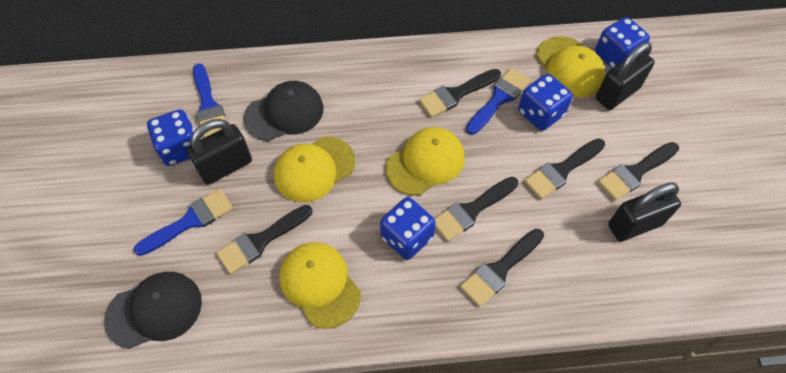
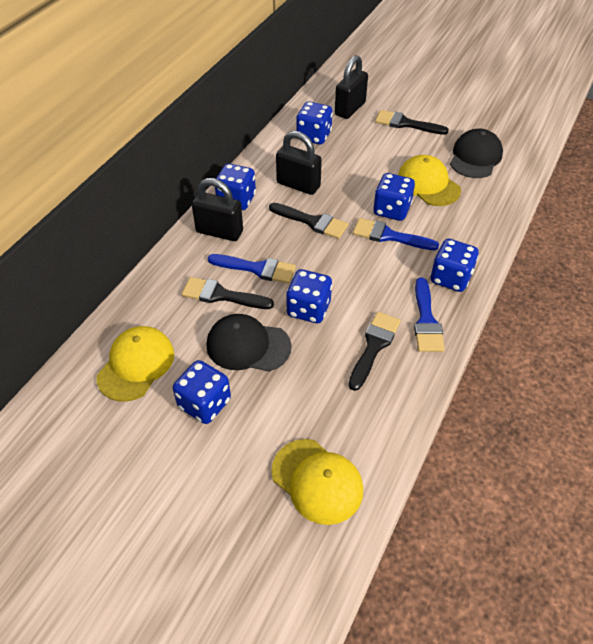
black brush: [216,205,313,274] [419,69,501,117] [434,177,518,242] [460,229,544,307] [524,138,605,199] [598,142,679,201] = 6 -> [182,277,274,309] [269,203,348,239] [348,312,401,391] [375,110,449,135] = 4
blue dice: [147,109,195,166] [380,197,436,260] [518,74,573,131] [595,17,650,68] = 4 -> [173,360,231,424] [215,164,256,210] [286,269,332,323] [296,101,333,145] [373,173,415,221] [431,239,479,292] = 6
yellow cap: [274,136,355,202] [279,242,361,329] [385,127,465,196] [536,36,605,97] = 4 -> [96,326,174,402] [271,439,363,525] [398,155,461,206] = 3

